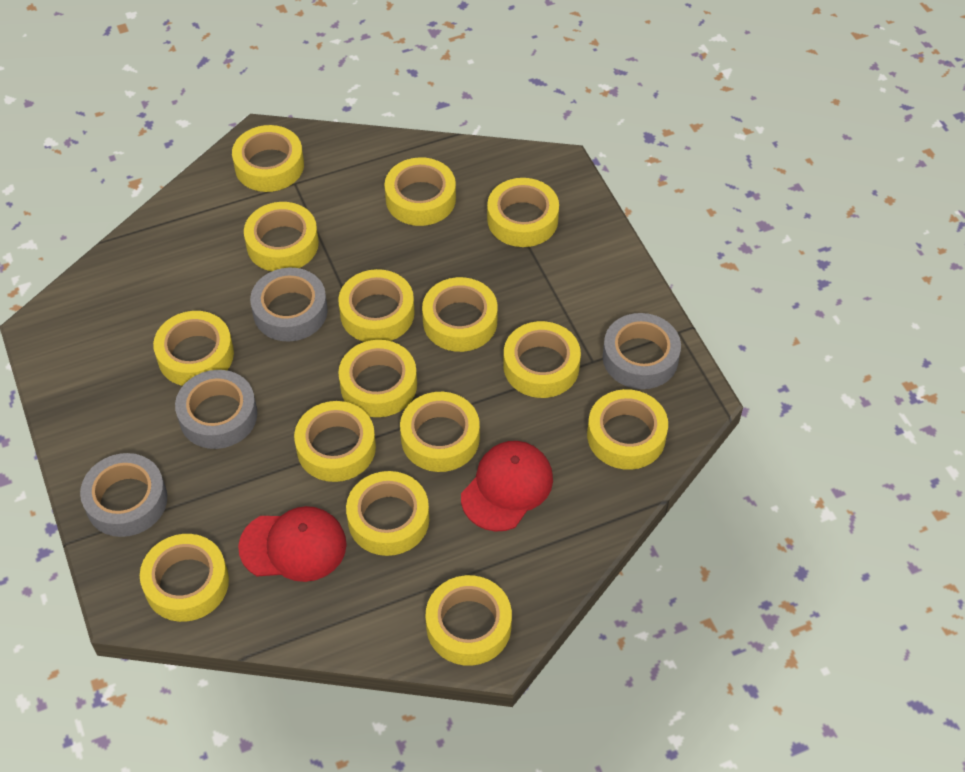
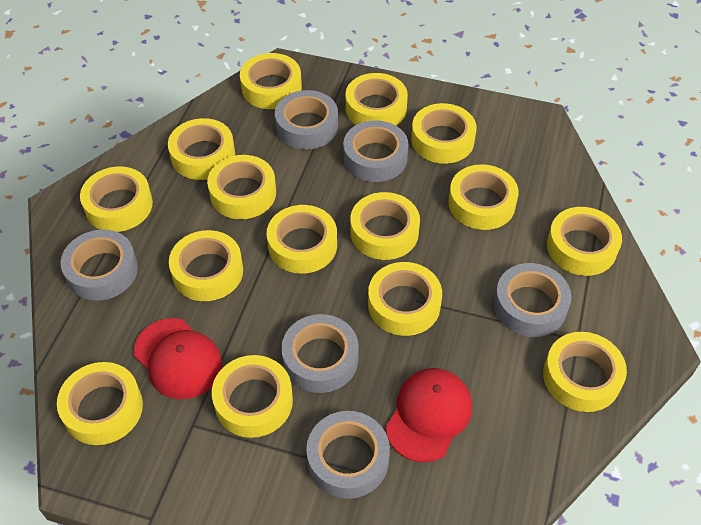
grey tape: [80,453,167,537] [175,370,257,449] [250,268,328,342] [603,313,681,389] = 4 -> [61,230,138,301] [275,90,338,149] [281,314,359,393] [306,411,390,499] [343,120,409,182] [494,263,572,337] = 6

